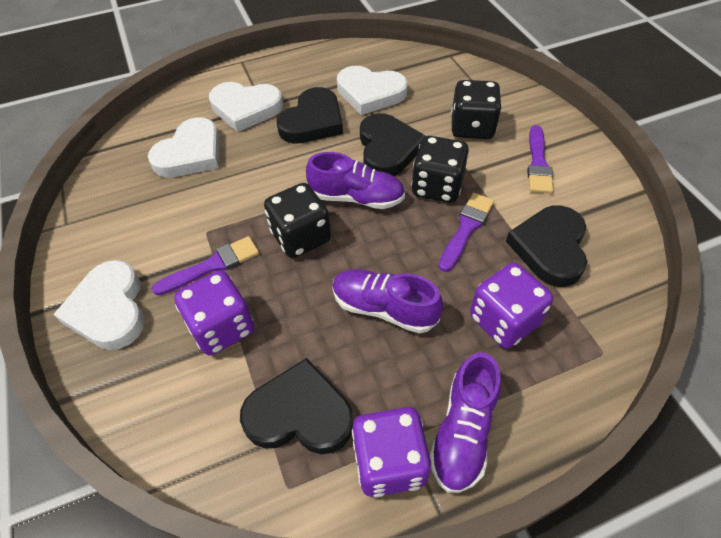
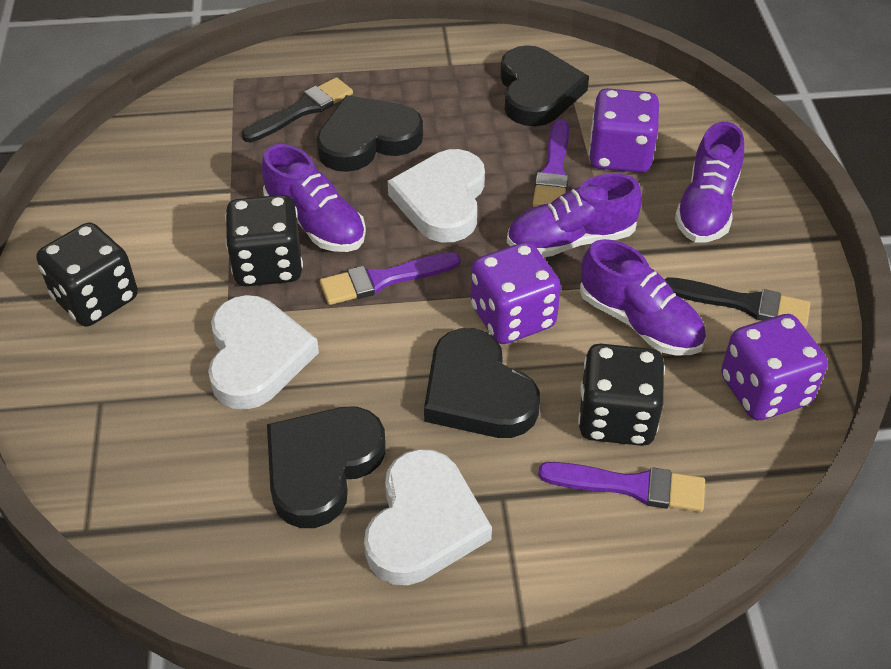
black brush: none = 0 -> [242,77,353,142] [664,277,810,328] = 2
purple shoe: [306,152,405,209] [332,269,443,333] [430,352,501,493] = 3 -> [261,144,366,252] [507,173,642,257] [580,239,706,355] [675,122,744,243] = 4
white heart: [53,260,145,350] [148,117,220,178] [209,82,283,132] [337,66,408,115] = 4 -> [208,295,319,410] [364,449,492,585] [388,149,485,242] = 3

